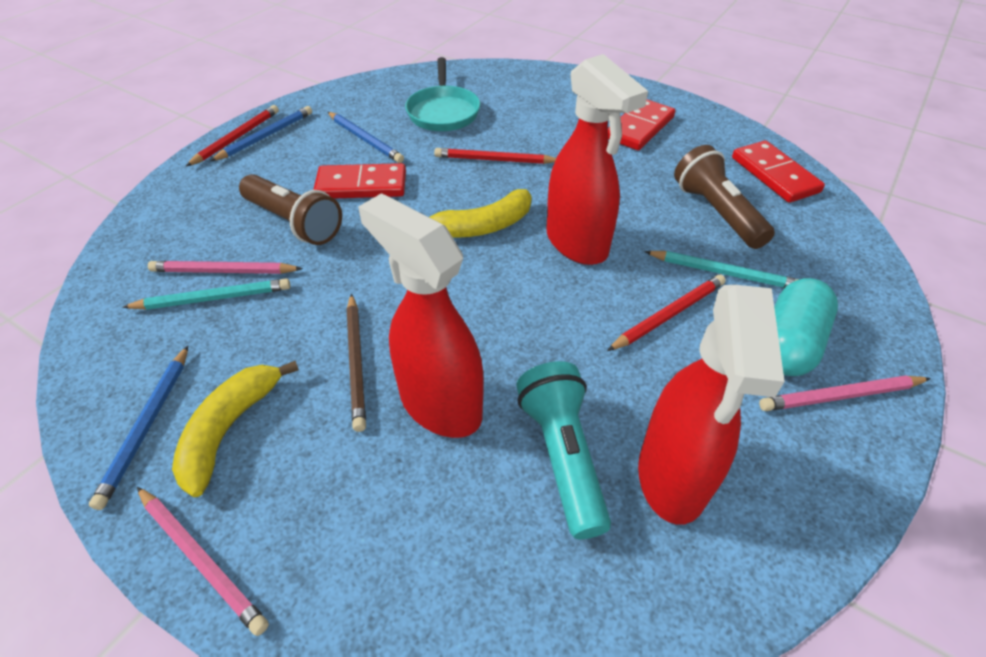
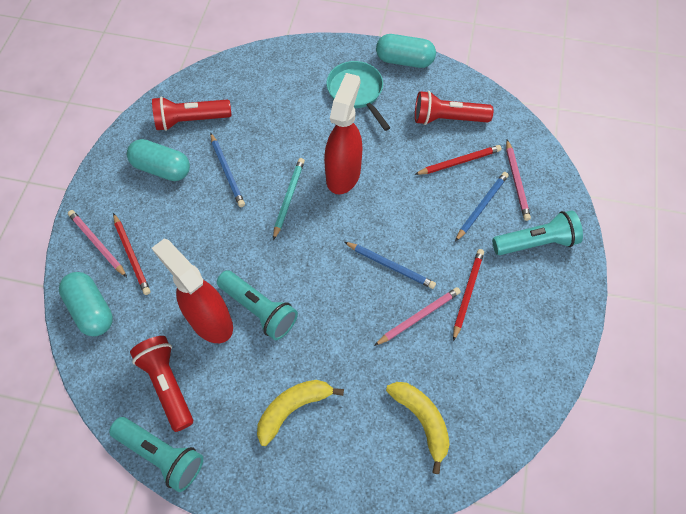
brown flashlight: [239,174,342,245] [674,145,775,249] = 2 -> none = 0
brown pencil: [347,293,366,432] = 1 -> none = 0
red domino: [313,163,406,198] [607,99,675,150] [732,140,825,203] = 3 -> none = 0
red flashlight: none = 0 -> [130,336,193,432] [152,96,232,131] [415,91,493,125] = 3
red spray bottle: [358,193,483,438] [546,54,648,265] [638,285,785,525] = 3 -> [152,239,233,343] [324,73,363,195] = 2
turquoise capsule: [774,278,838,376] = 1 -> [59,272,113,336] [127,139,190,181] [376,34,436,68] = 3
turquoise flashlight: [516,361,611,539] = 1 -> [109,417,203,492] [217,270,298,340] [492,210,583,255] = 3
turquoise pencil: [122,279,290,310] [644,251,799,288] = 2 -> [273,158,305,240] = 1

